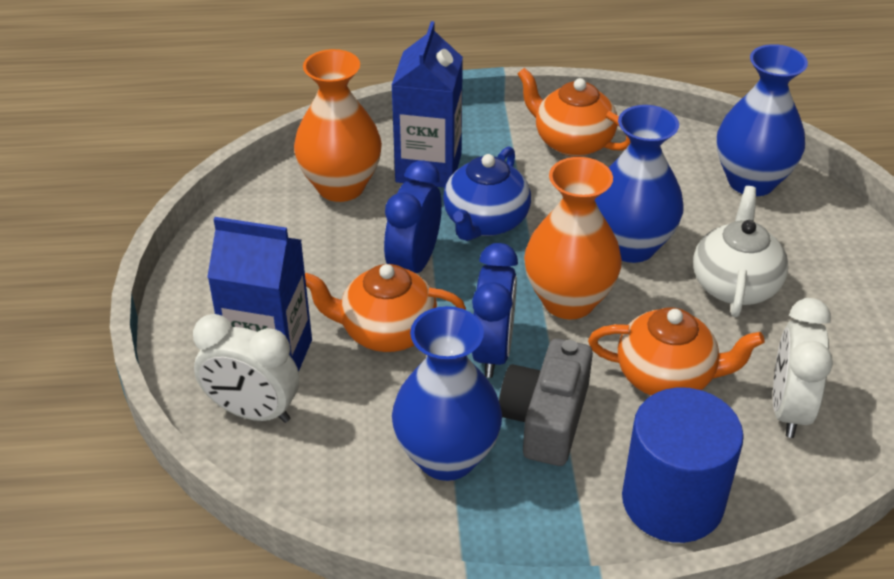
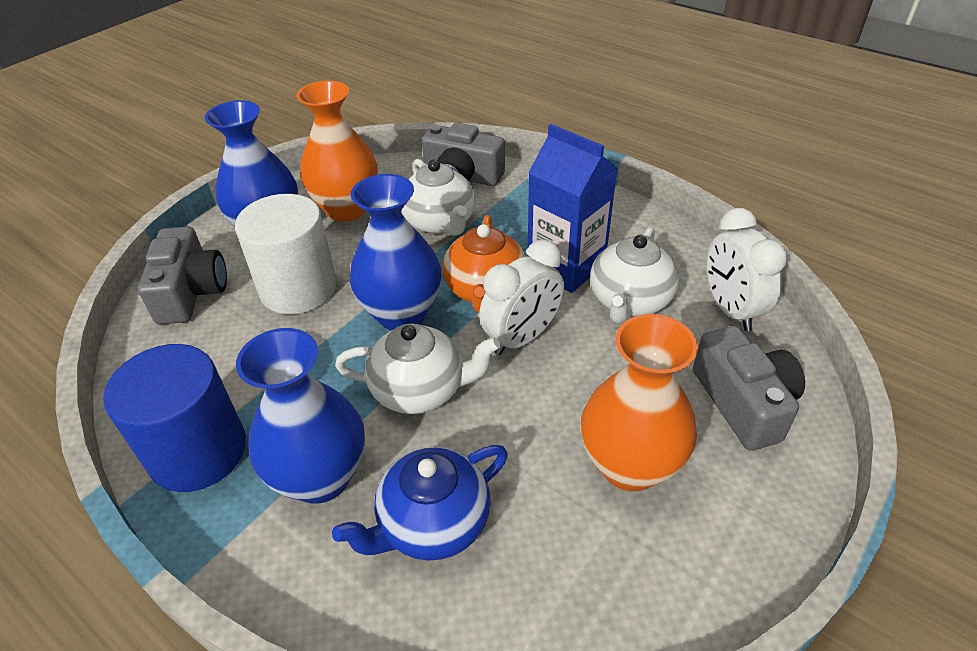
blue carton: [207,217,312,372] [391,21,463,188] = 2 -> [527,124,618,293] = 1
blue clock: [384,160,442,273] [472,243,518,378] = 2 -> none = 0
grey camera: [499,339,593,466] = 1 -> [138,226,227,324] [422,122,505,186] [693,326,805,451] = 3
orange teapot: [305,264,466,352] [517,68,631,157] [588,307,765,396] = 3 -> [443,215,526,313] = 1
white cylinder: none = 0 -> [235,194,337,314] = 1
white teapot: [693,186,789,317] = 1 -> [335,323,500,414] [401,159,475,236] [590,226,679,323] = 3

